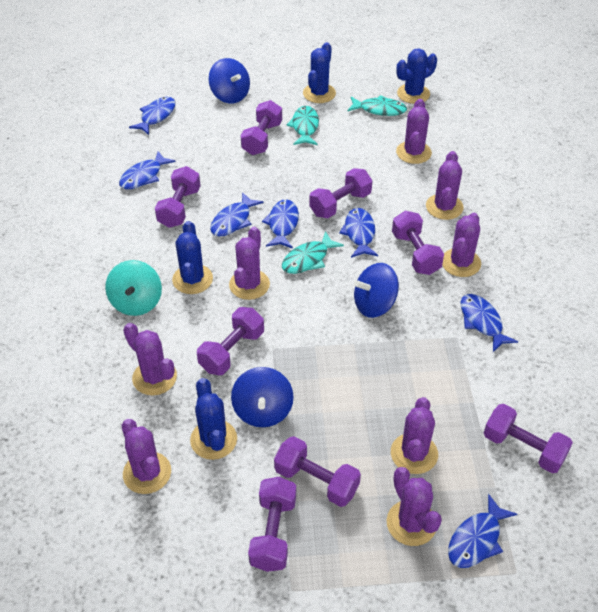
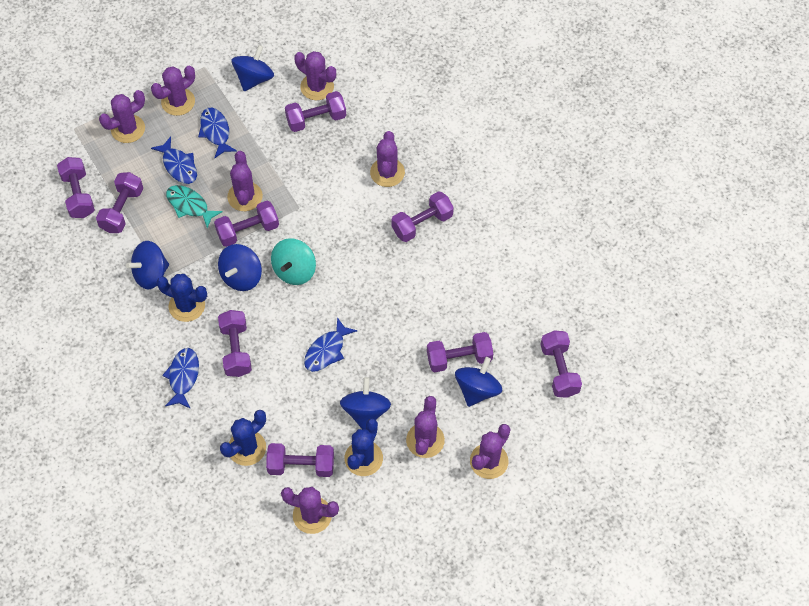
blue cactus: [172,221,213,294] [190,378,237,460] [303,42,336,103] [396,49,437,104] = 4 -> [156,274,207,322] [220,410,266,466] [344,418,383,476] = 3
blue fish: [119,151,176,189] [129,97,175,135] [210,192,263,237] [262,199,299,249] [339,208,378,258] [448,494,517,568] [460,294,518,352] = 7 -> [151,137,197,184] [162,348,199,409] [198,108,237,158] [304,317,357,372] = 4
blue spinning top: [209,58,250,104] [231,367,294,427] [354,263,399,318] = 3 -> [126,241,169,289] [218,244,262,291] [231,45,274,91] [340,377,391,430] [455,357,502,407] = 5
purple dumbbell: [155,166,200,228] [197,307,264,375] [241,100,282,155] [248,477,296,572] [274,436,361,507] [309,168,373,218] [392,211,444,275] [484,404,573,473] = 8 -> [57,157,95,218] [96,172,143,233] [214,201,279,247] [218,310,252,377] [266,443,334,477] [285,91,346,132] [391,191,454,242] [427,332,493,372] [540,330,582,398] = 9
turquoise fish: [282,231,344,274] [286,106,319,145] [347,95,407,116] = 3 -> [166,185,223,228] = 1

